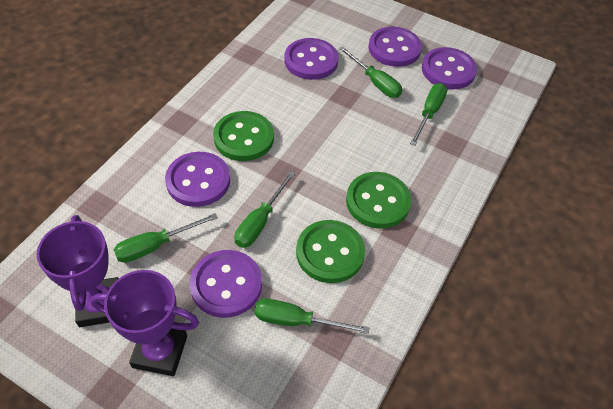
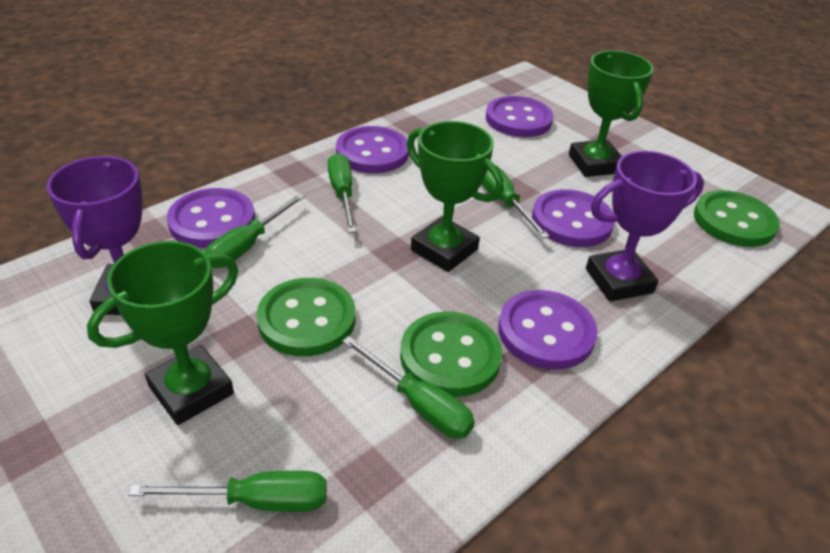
green trophy: none = 0 -> [87,241,238,425] [407,121,504,272] [569,50,654,177] = 3

